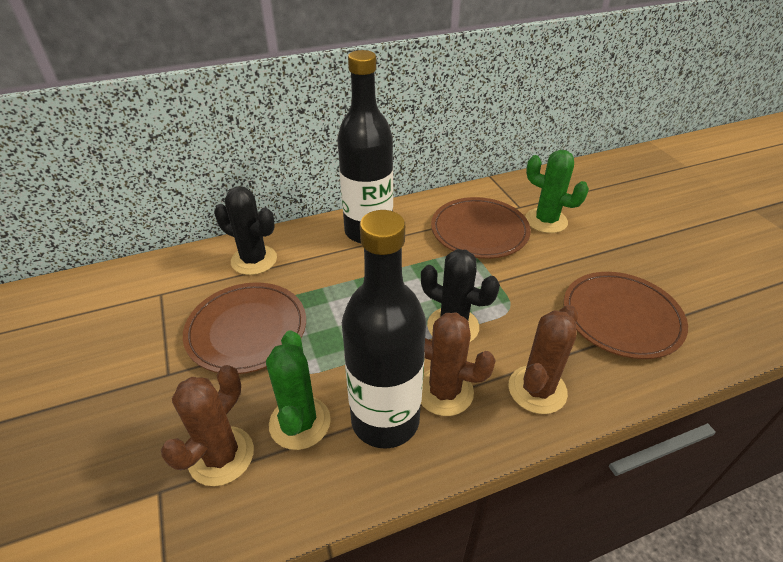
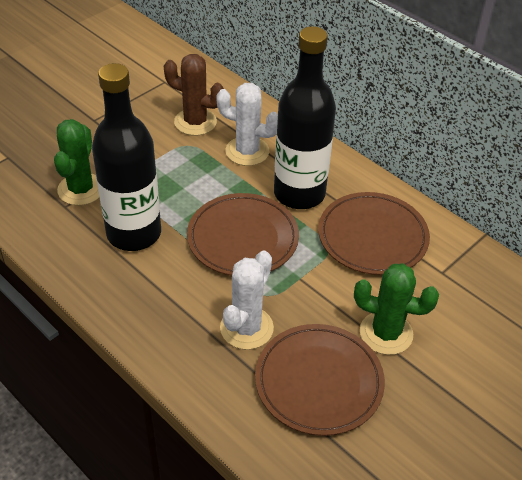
black cactus: [214,186,277,275] [421,249,500,342] = 2 -> none = 0
brown cactus: [161,365,254,486] [421,313,496,416] [508,305,578,414] = 3 -> [164,54,224,136] = 1
white cactus: none = 0 -> [216,83,278,166] [220,250,274,350] = 2

